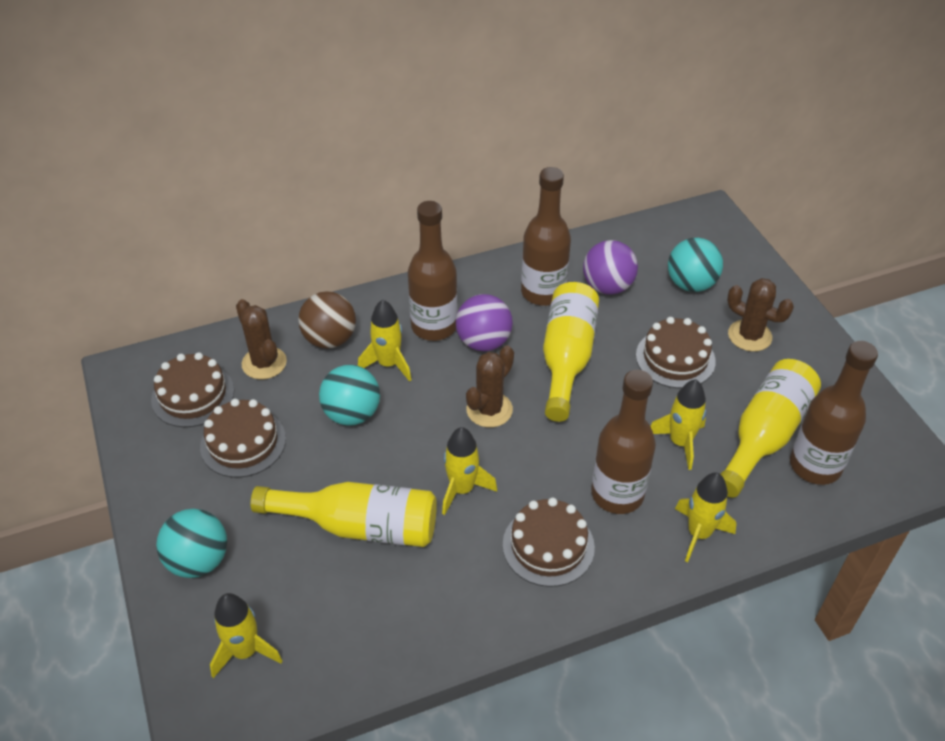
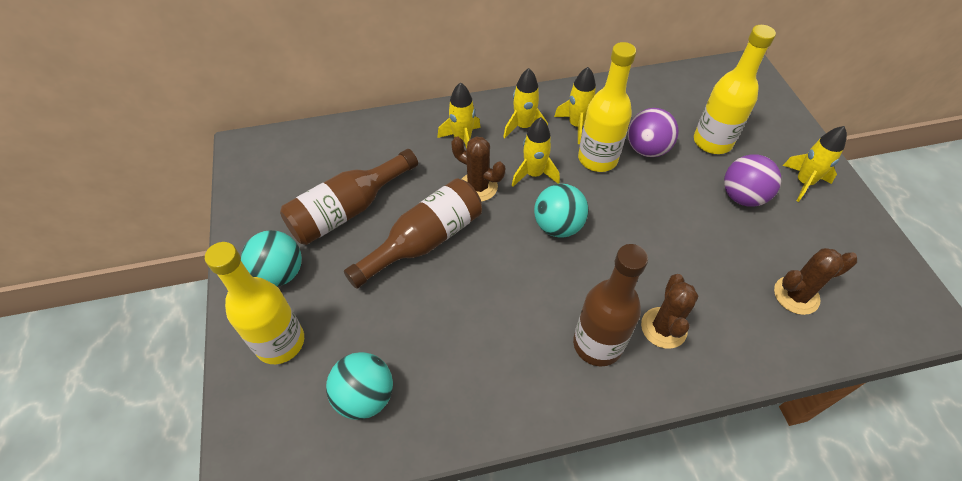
brown ball: [298,291,356,349] = 1 -> none = 0
brown bottle: [408,201,458,341] [521,167,571,306] [591,370,656,514] [790,341,878,485] = 4 -> [280,149,418,245] [344,178,482,289] [573,244,648,366] = 3
brown cake: [151,352,234,427] [200,399,286,478] [503,498,595,587] [636,317,716,388] = 4 -> none = 0

